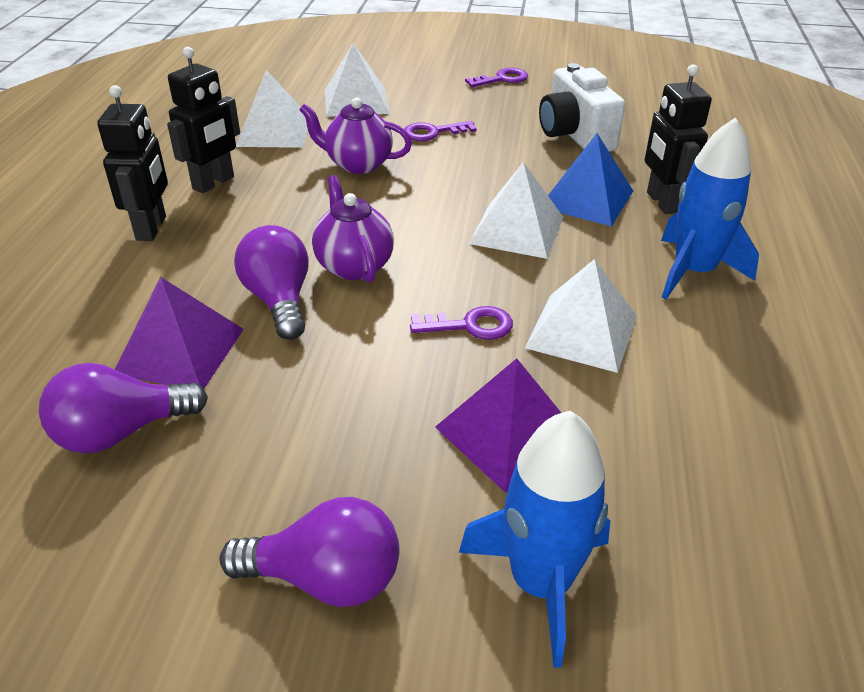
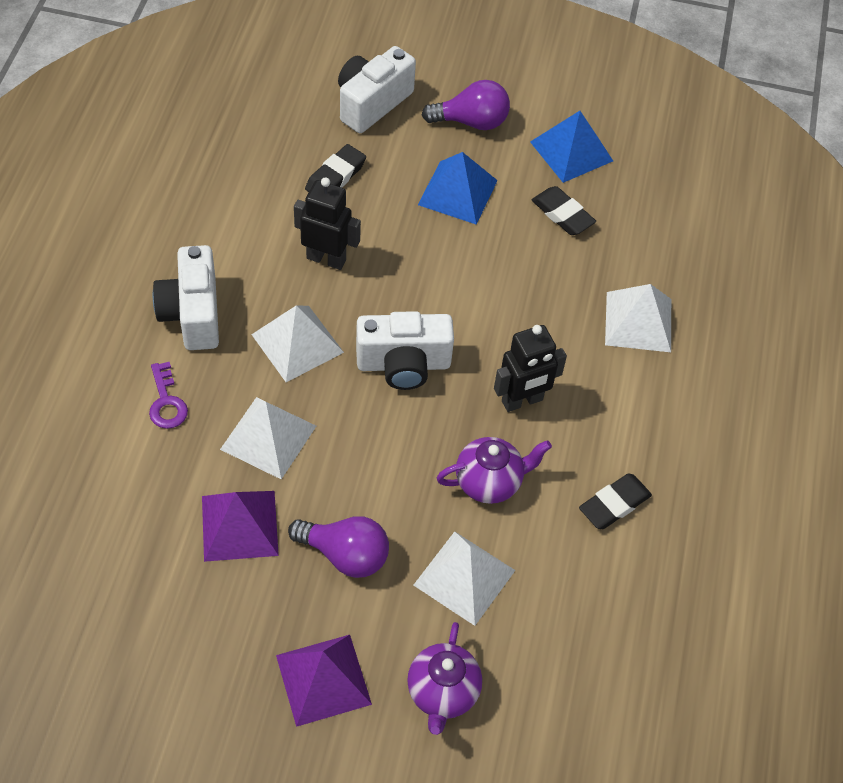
black eraser: none = 0 -> [305,144,366,192] [532,186,596,235] [579,473,652,529] = 3
black robot: [97,85,168,241] [167,47,240,193] [645,64,712,214] = 3 -> [294,177,361,270] [494,325,567,412] = 2
blue pyramid: [548,133,633,226] = 1 -> [418,152,498,225] [530,111,613,183] = 2
blue rocket: [459,411,611,668] [661,118,759,300] = 2 -> none = 0
purple key: [404,121,477,141] [410,306,513,340] [465,68,528,87] = 3 -> [149,362,188,429] = 1
purple light bulb: [39,363,208,453] [219,497,400,607] [234,225,308,340] = 3 -> [288,516,389,578] [422,80,510,130] = 2
white camera: [539,63,625,152] = 1 -> [153,245,219,350] [338,46,416,133] [356,311,454,390] = 3

